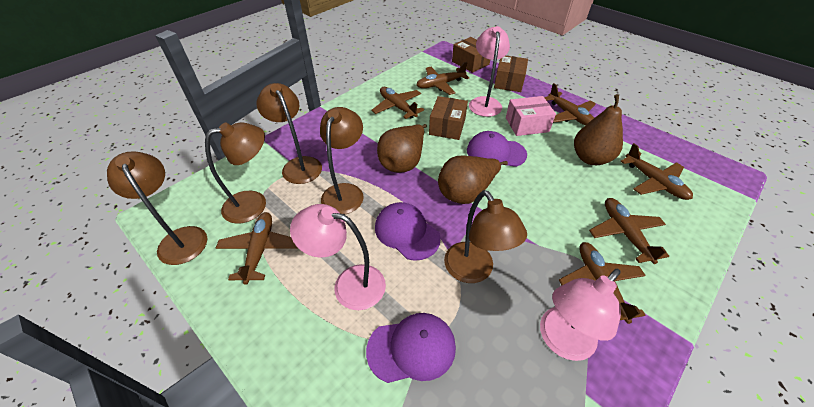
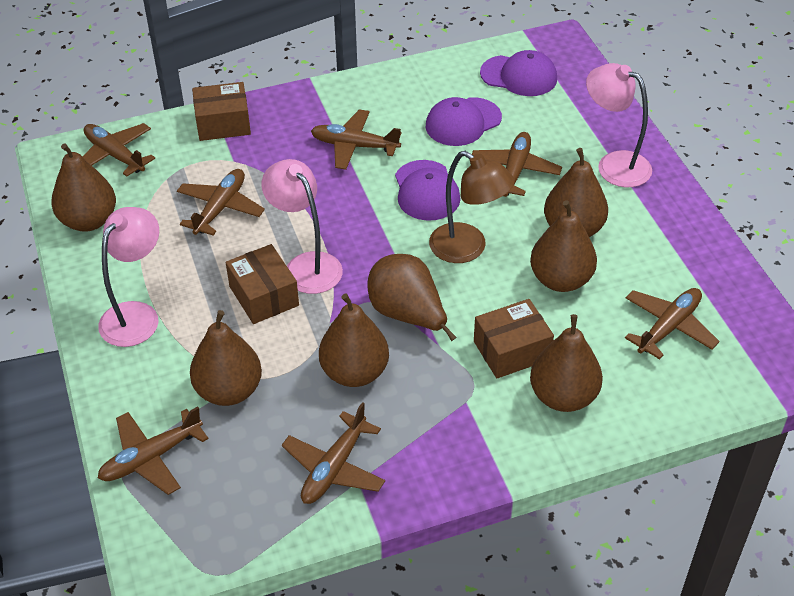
brown lamp: [107,151,207,265] [205,122,266,224] [256,83,322,184] [320,107,364,214] [444,190,527,283] = 5 -> [429,151,515,263] = 1
brown pear: [377,124,427,173] [438,156,508,204] [574,94,623,165] = 3 -> [51,143,116,232] [190,310,262,406] [319,293,389,387] [368,254,456,341] [530,200,597,292] [530,314,603,412] [544,148,608,237] = 7
pink box: [506,96,556,136] = 1 -> none = 0

